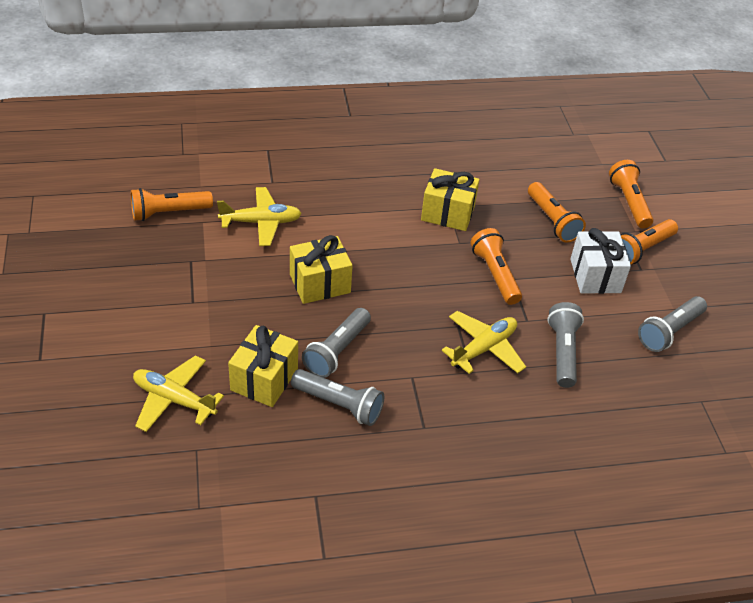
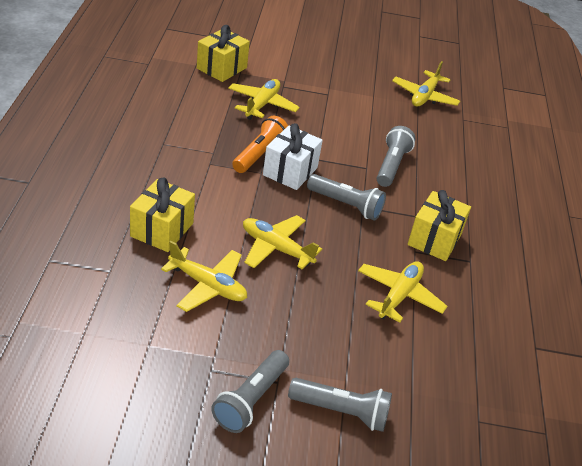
orange flashlight: [131,188,213,221] [470,228,522,305] [528,182,586,243] [609,160,653,229] [620,219,678,264] = 5 -> [232,115,288,173] = 1
yellow plane: [133,355,224,432] [217,187,302,246] [442,311,526,374] = 3 -> [161,241,247,312] [228,79,299,120] [243,215,322,269] [358,261,447,322] [392,61,460,107] = 5

